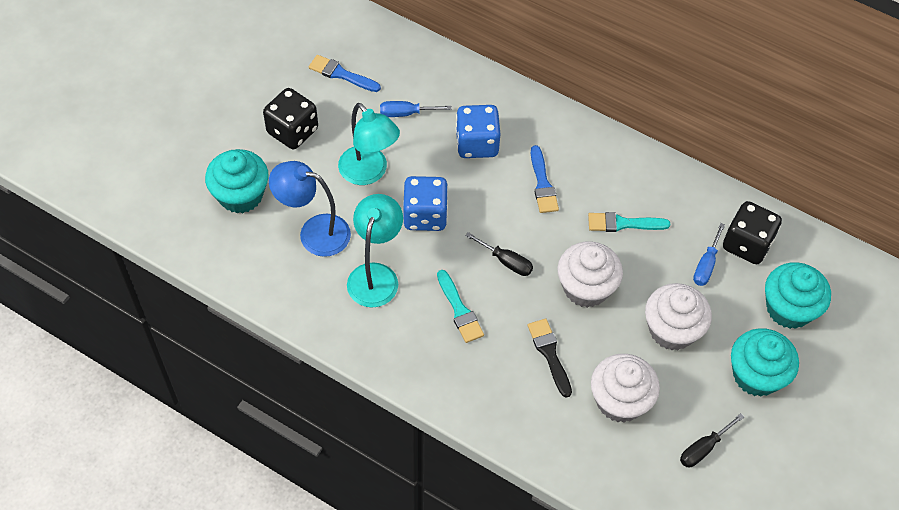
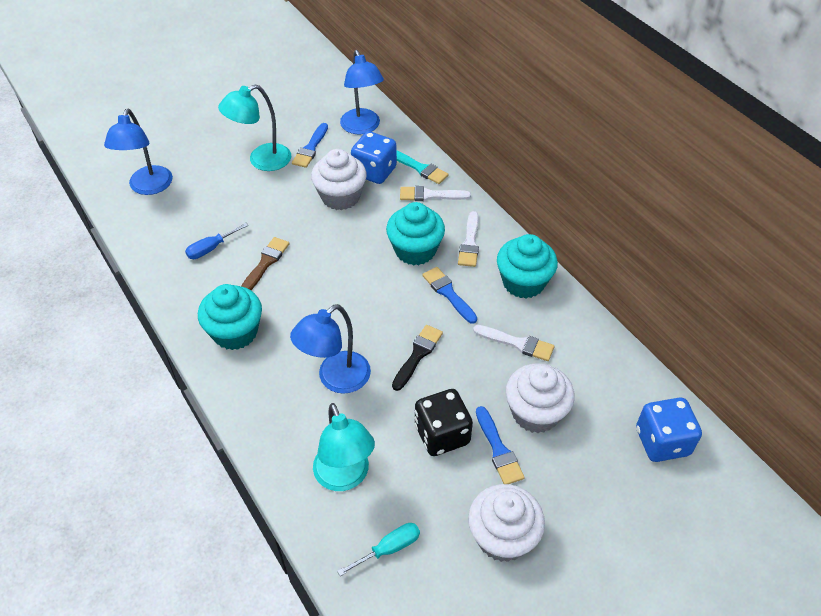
black dice: [263,88,318,149] [723,201,782,265] = 2 -> [415,389,473,456] = 1
black screwdriver: [465,232,533,276] [680,413,744,467] = 2 -> none = 0
blue brush: [309,55,381,92] [531,145,559,213] = 2 -> [292,123,328,168] [422,267,477,324] [476,406,525,484] = 3
blue lamp: [269,161,351,257] = 1 -> [104,109,173,195] [290,304,371,394] [340,50,384,134] = 3
blue screwdriver: [380,101,452,117] [693,223,725,286] = 2 -> [185,223,249,259] = 1
brown brush: none = 0 -> [241,237,289,290] = 1
turquoise brush: [437,270,484,343] [588,212,670,232] = 2 -> [397,151,449,184] = 1
turquoise screwdriver: none = 0 -> [337,523,420,576] = 1
white brush: none = 0 -> [400,186,471,201] [458,211,479,267] [473,325,554,361] = 3

